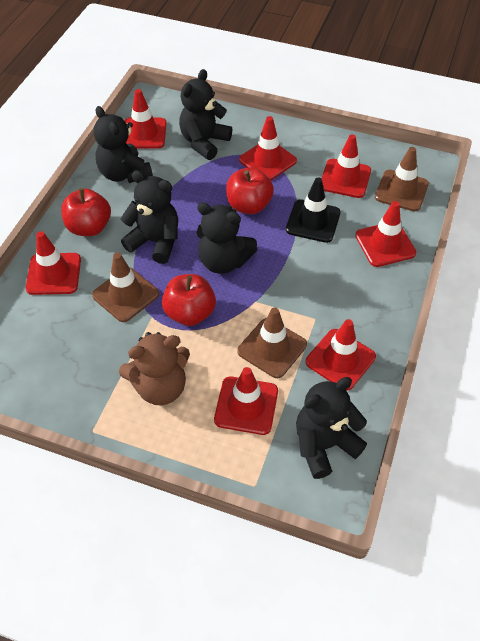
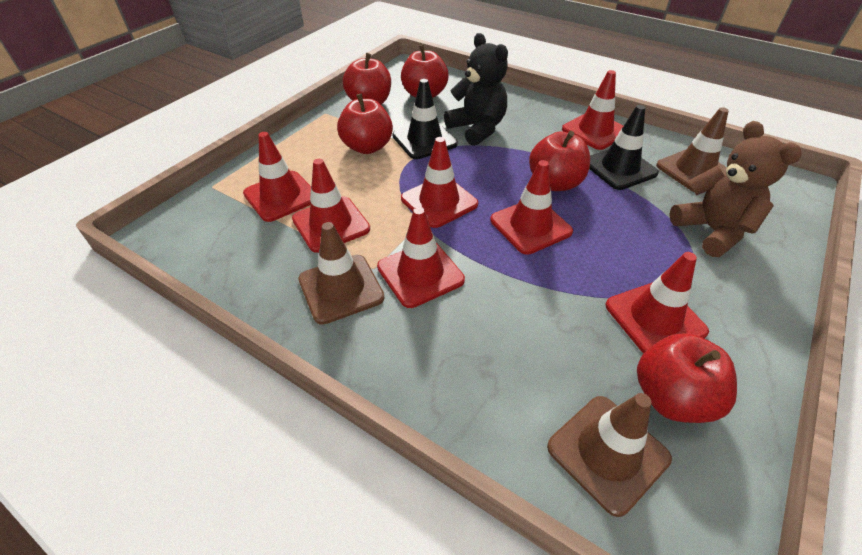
black teddy bear: [94,106,153,183] [120,171,178,264] [179,69,232,160] [196,202,257,274] [296,377,367,479] = 5 -> [444,33,508,146] = 1
black traffic cone: [286,178,341,243] = 1 -> [392,79,458,159] [589,105,659,190] = 2
red apple: [61,188,111,236] [162,274,216,326] [226,167,274,214] = 3 -> [337,93,393,154] [343,53,391,104] [401,45,448,98] [529,131,590,191] [637,333,737,423] = 5

